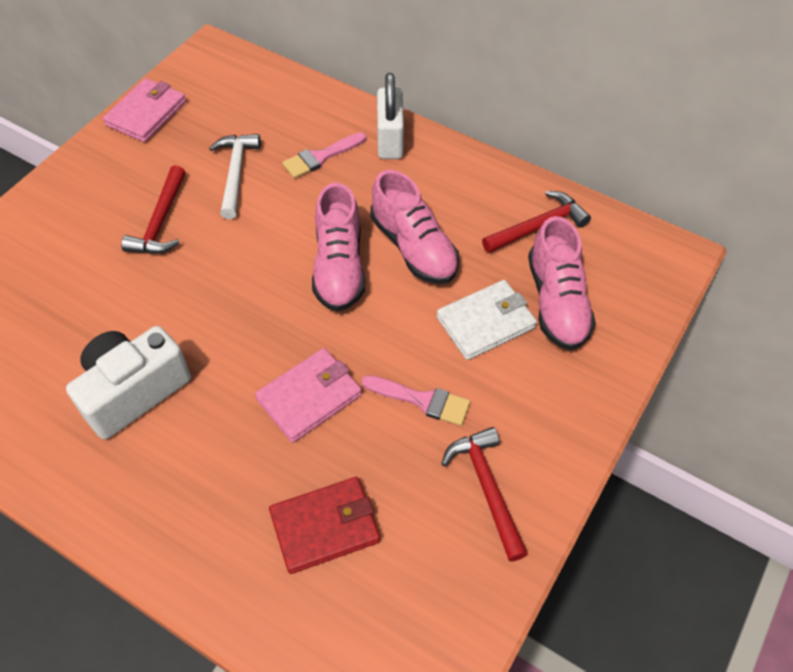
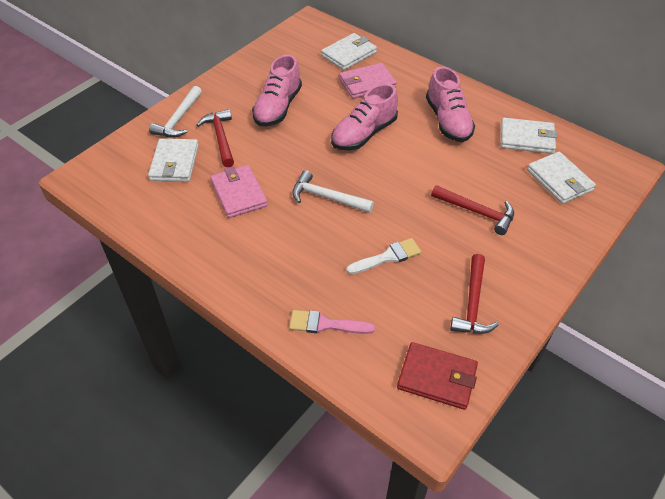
pink brush: [282,132,366,179] [361,375,470,426] = 2 -> [289,310,375,334] = 1
white brush: none = 0 -> [346,238,421,274] = 1
white camera: [66,326,191,439] = 1 -> none = 0
white hammer: [209,134,261,219] = 1 -> [149,86,202,138] [292,170,374,213] = 2
white padlock: [377,73,404,159] = 1 -> none = 0
white wallet: [436,280,537,360] = 1 -> [148,138,199,182] [321,33,377,70] [501,118,557,154] [527,152,596,204] = 4

